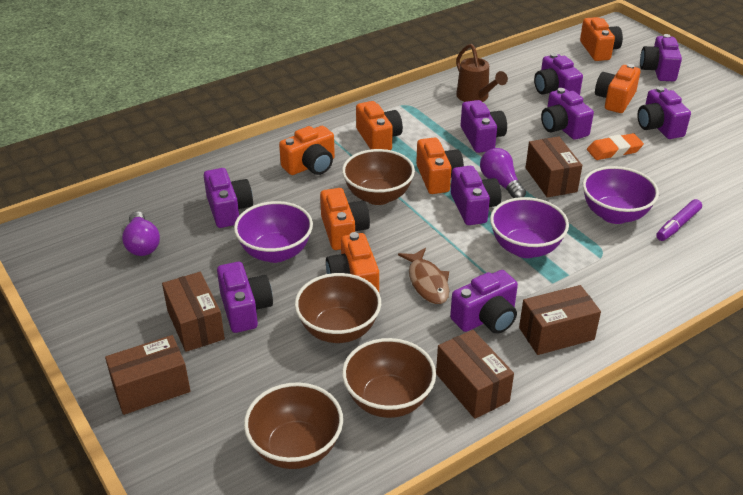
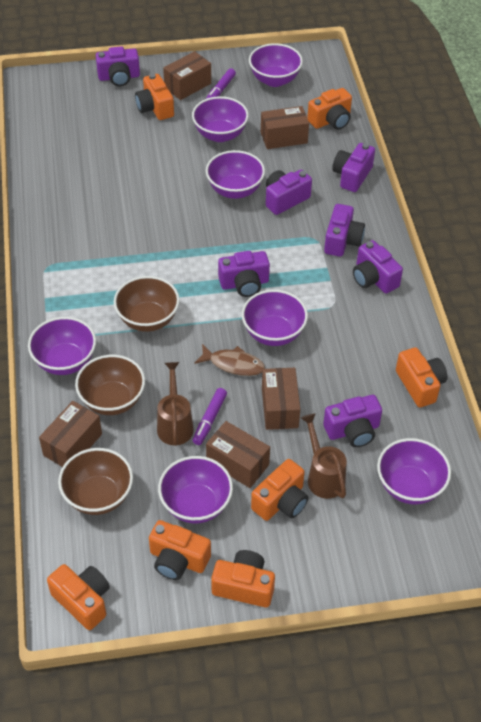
brown bowl: [244,382,343,469] [295,273,381,343] [342,149,415,205] [342,338,436,418] = 4 -> [58,448,133,515] [75,355,145,415] [114,276,180,332] = 3
brown watering can: [456,44,508,102] = 1 -> [157,362,194,446] [301,413,347,499] = 2
orange eraser: [587,133,644,160] = 1 -> none = 0
purple bowl: [234,201,313,263] [490,197,569,258] [583,166,659,224] = 3 -> [28,317,96,375] [158,456,233,523] [192,96,249,142] [206,150,265,199] [242,290,308,346] [249,43,303,87] [377,438,451,504] = 7
purple camera: [204,168,253,228] [217,262,273,333] [450,270,518,334] [451,166,501,225] [461,100,507,153] [534,53,583,95] [541,88,594,140] [637,87,691,139] [640,34,682,81] = 9 -> [96,46,140,86] [218,251,270,297] [266,170,312,215] [323,395,382,447] [324,204,365,257] [332,143,375,192] [353,240,403,294] = 7
purple light bulb: [122,211,160,256] [480,148,526,198] = 2 -> none = 0
purple marker: [656,199,702,241] = 1 -> [193,388,227,445] [206,68,236,99] = 2

